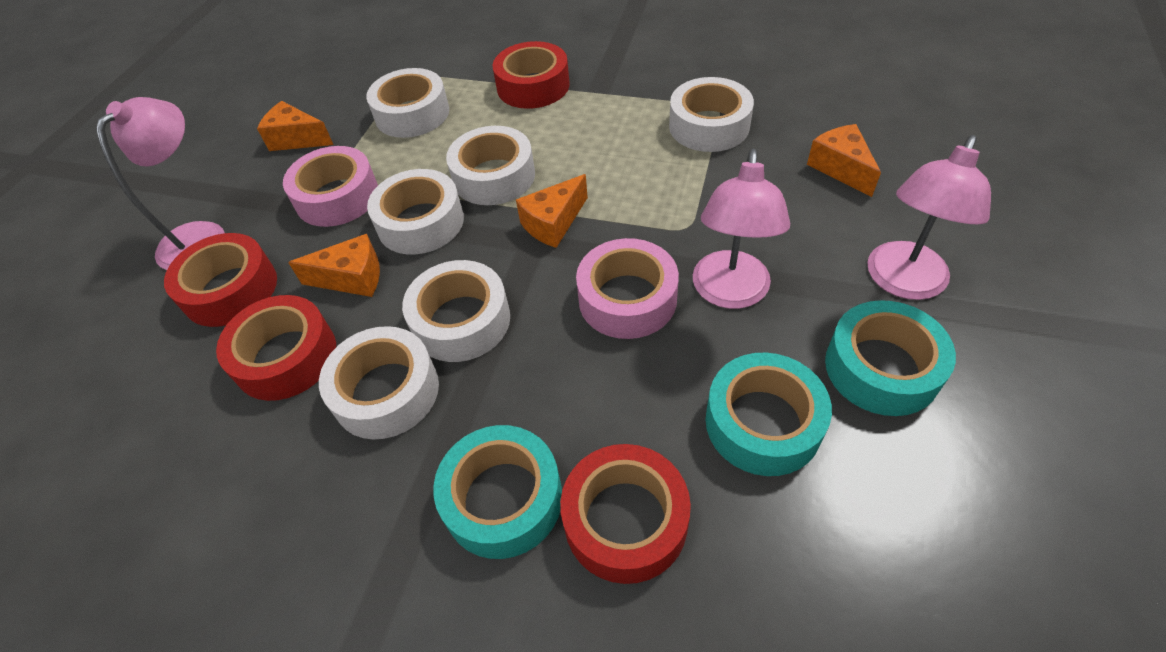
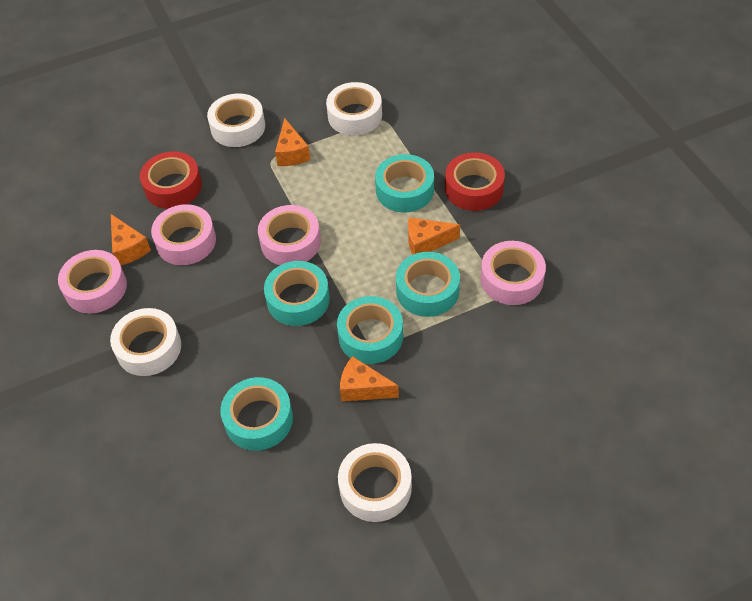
pink lamp: [96,97,225,270] [693,149,790,309] [867,135,991,300] = 3 -> none = 0
pink tape: [283,146,378,227] [576,238,679,339] = 2 -> [58,250,127,314] [151,204,216,265] [258,205,321,265] [480,241,546,305] = 4
red tape: [164,233,277,327] [216,295,336,401] [492,41,570,109] [560,444,691,584] = 4 -> [140,152,202,209] [445,152,505,211] = 2
turquoise tape: [433,425,562,559] [706,353,832,476] [825,300,956,416] = 3 -> [220,377,293,451] [264,261,330,326] [337,296,403,364] [375,154,434,212] [396,252,460,317] = 5
white tape: [319,326,439,439] [366,68,449,138] [367,169,464,255] [402,260,510,362] [446,126,535,205] [669,77,754,152] = 6 -> [110,308,181,376] [207,93,265,147] [326,82,382,135] [338,443,412,522] = 4

